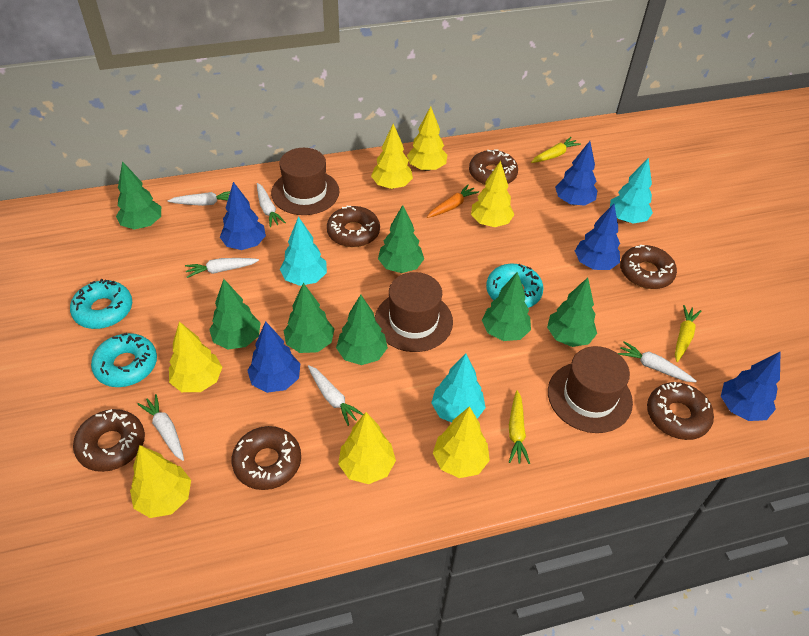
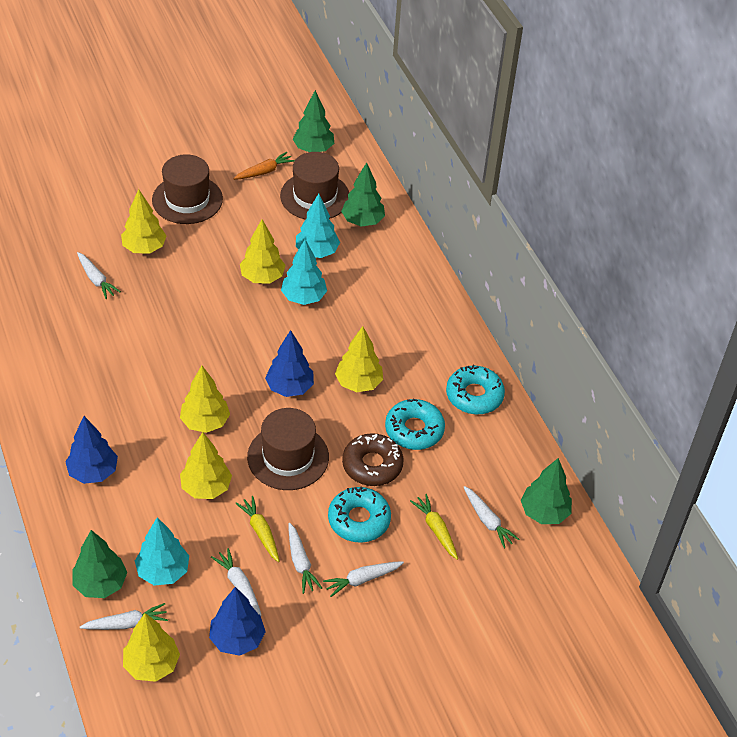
blue tree: [220,182,266,250] [247,321,300,393] [555,141,597,206] [575,204,620,270] [721,351,781,421] = 5 -> [65,416,118,484] [209,587,266,656] [265,330,314,397] = 3
brown donut: [73,409,145,472] [232,426,301,490] [327,206,380,247] [469,149,518,185] [620,245,677,289] [647,382,714,440] = 6 -> [342,433,404,486] = 1
green tree: [116,161,161,229] [209,279,261,350] [284,283,334,353] [336,294,388,365] [378,205,424,273] [482,272,531,341] [547,278,597,347] = 7 -> [72,530,127,598] [293,90,334,152] [341,162,385,227] [521,458,572,524] = 4
yellow carrot: [509,390,530,464] [531,137,581,163] [675,305,701,362] = 3 -> [235,496,280,562] [410,494,458,560] = 2
yellow tree: [130,445,191,518] [169,321,222,392] [338,412,396,484] [371,124,413,189] [407,106,447,171] [433,406,490,478] [471,161,514,227] = 7 -> [121,189,167,254] [123,613,180,682] [180,366,230,433] [180,432,232,499] [240,219,285,284] [335,326,383,392] = 6

